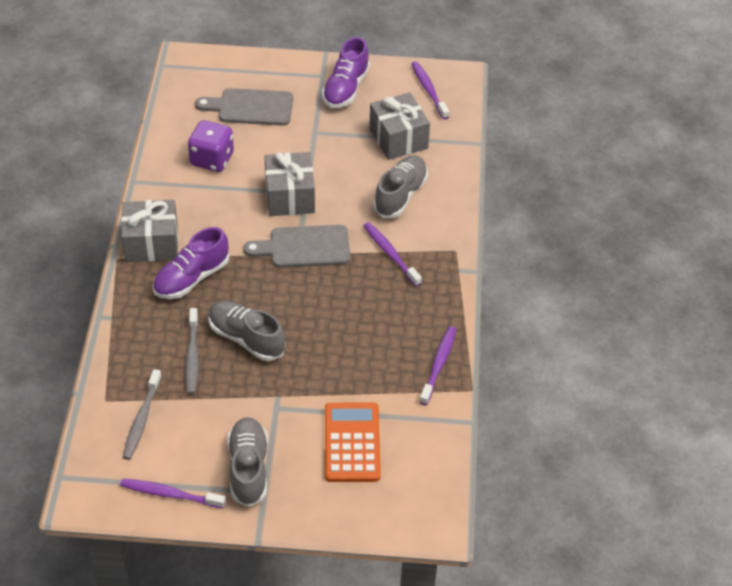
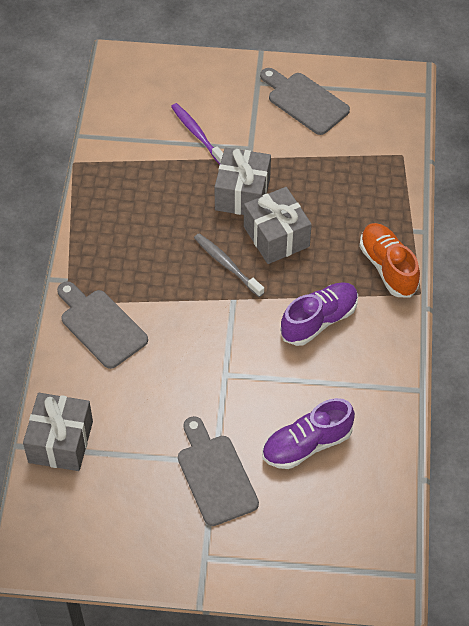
grey cutting board: [195,88,293,126] [243,225,350,268] = 2 -> [57,281,148,369] [178,416,259,526] [260,68,350,135] = 3
grey shoe: [208,300,286,361] [227,417,268,507] [373,155,428,218] = 3 -> none = 0
grey toothbrush: [122,369,162,460] [185,308,199,394] = 2 -> [194,233,265,297] = 1
orange calculator: [325,403,381,482] = 1 -> none = 0
orange shoe: none = 0 -> [359,223,420,298] = 1
purple dice: [188,120,234,172] = 1 -> none = 0
purple toothbrush: [120,478,226,509] [363,222,422,287] [411,61,449,119] [419,326,457,405] = 4 -> [171,103,223,164] = 1

